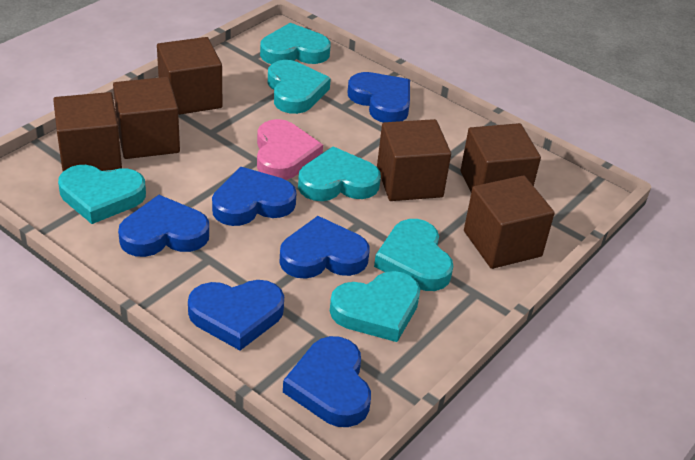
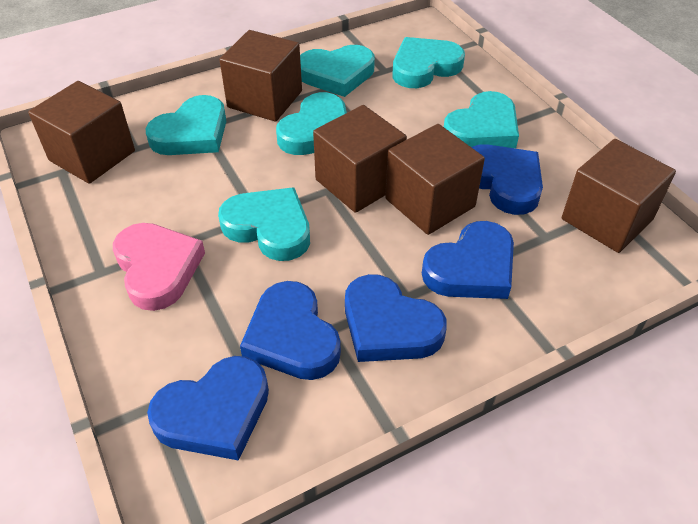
blue heart: [118,195,209,257] [188,280,284,350] [212,167,296,226] [280,216,369,279] [283,336,371,427] [348,72,410,122] = 6 -> [147,356,269,461] [240,281,341,380] [345,274,447,362] [422,221,514,299] [472,144,543,215] = 5
brown cube: [53,92,122,171] [113,77,180,159] [157,37,222,115] [377,119,451,201] [460,123,541,192] [464,175,555,269] = 6 -> [28,81,135,184] [220,30,302,122] [313,105,407,213] [385,124,485,235] [562,139,676,253] = 5

